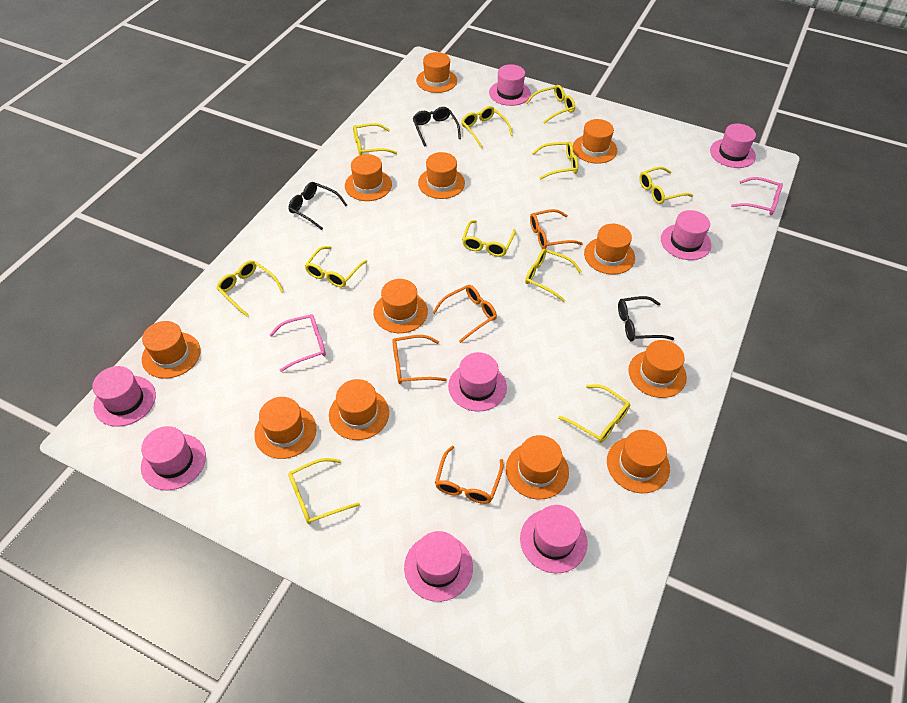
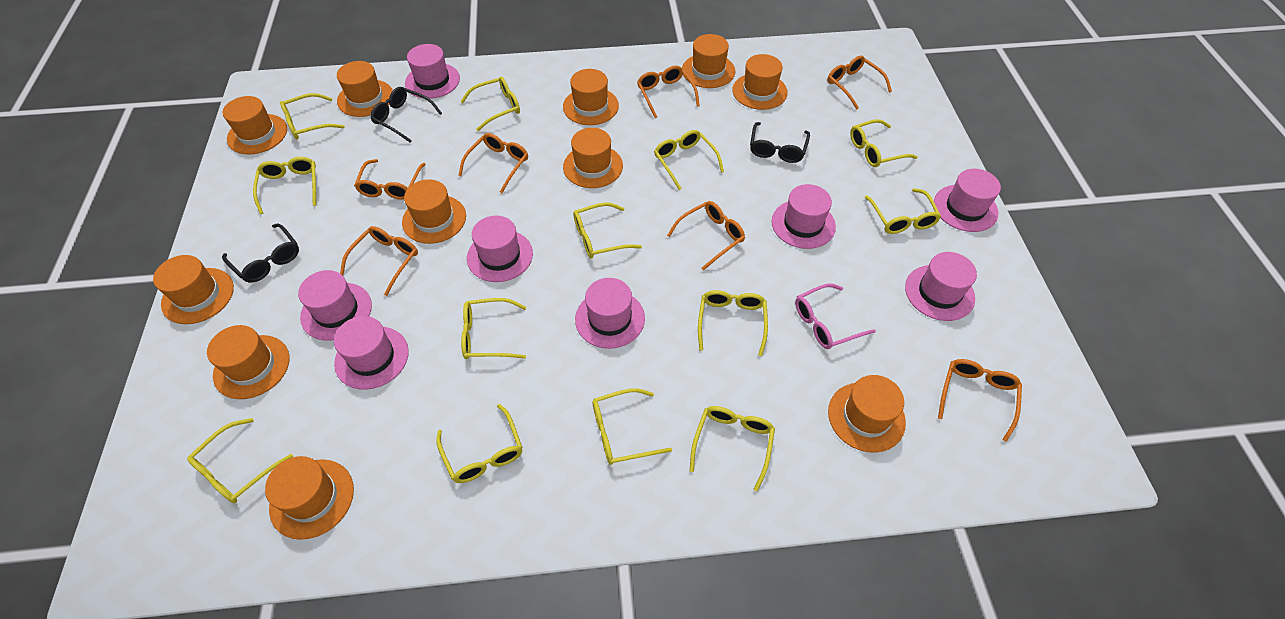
orange glasses: [392,335,447,384] [432,285,497,343] [435,446,503,504] [530,209,583,249] = 4 -> [340,226,418,296] [354,159,426,200] [458,133,528,193] [637,65,700,118] [667,201,745,271] [827,56,892,110] [938,359,1022,442] = 7
orange hat: [142,321,201,379] [254,397,316,459] [329,379,389,440] [345,154,392,201] [373,279,428,333] [416,52,457,93] [418,152,465,199] [506,435,569,499] [573,119,617,164] [584,224,635,275] [607,430,670,493] [628,340,687,398] = 12 -> [153,255,234,324] [207,325,290,399] [223,96,287,154] [265,456,354,540] [337,61,393,117] [402,179,466,244] [563,69,619,125] [563,128,623,188] [682,34,736,88] [733,54,788,110] [828,375,906,453] = 11
pink glasses: [270,314,326,372] [731,177,783,215] = 2 -> [795,283,876,349] = 1
yellow glasses: [217,260,284,317] [288,458,360,524] [305,246,367,287] [353,123,397,155] [461,106,513,148] [462,220,516,257] [525,249,582,302] [526,85,575,124] [532,141,578,180] [558,384,630,443] [639,167,693,204] = 11 -> [187,418,293,503] [253,157,316,214] [280,93,345,140] [436,404,522,483] [460,76,520,131] [461,298,526,359] [573,202,642,259] [592,388,672,465] [654,130,724,190] [690,406,775,491] [698,290,768,356] [850,119,917,167] [865,188,941,234] = 13

